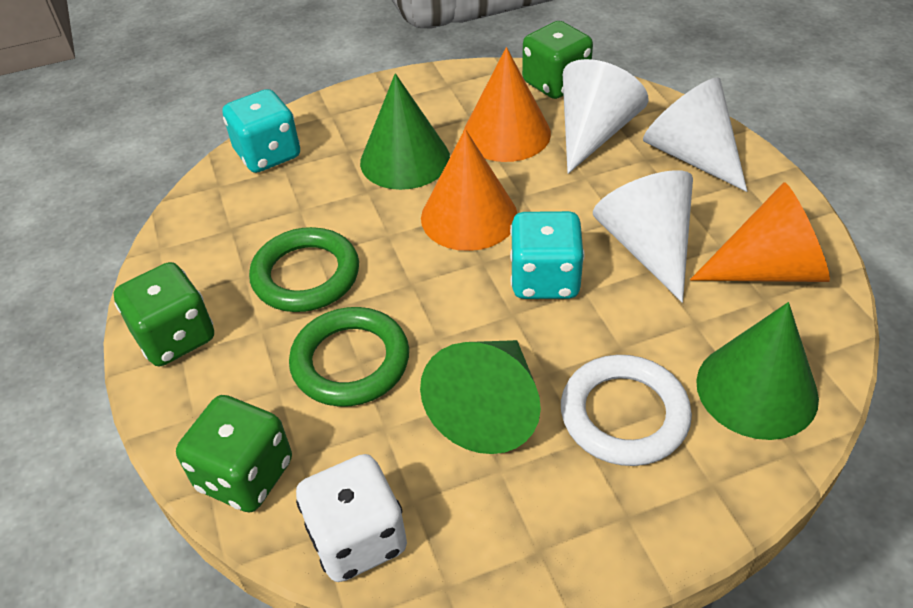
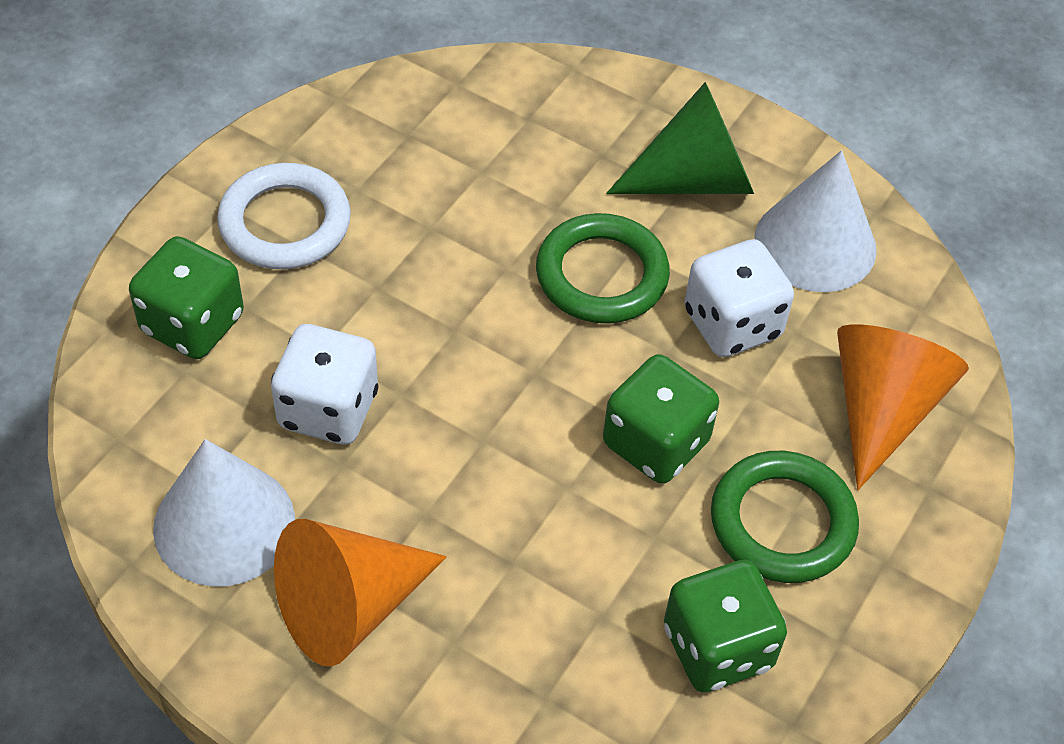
green cone: [360,73,450,190] [420,340,541,454] [696,302,819,440] = 3 -> [606,82,754,194] = 1
orange cone: [421,129,517,251] [464,47,551,162] [690,182,830,282] = 3 -> [274,519,447,667] [837,324,969,490] = 2
turquoise dice: [223,89,300,173] [510,211,585,299] = 2 -> none = 0
white cone: [563,59,649,174] [593,170,693,303] [643,77,747,192] = 3 -> [153,439,295,587] [755,150,877,292] = 2
white dice: [296,454,407,582] = 1 -> [271,324,378,444] [684,239,794,357] = 2

